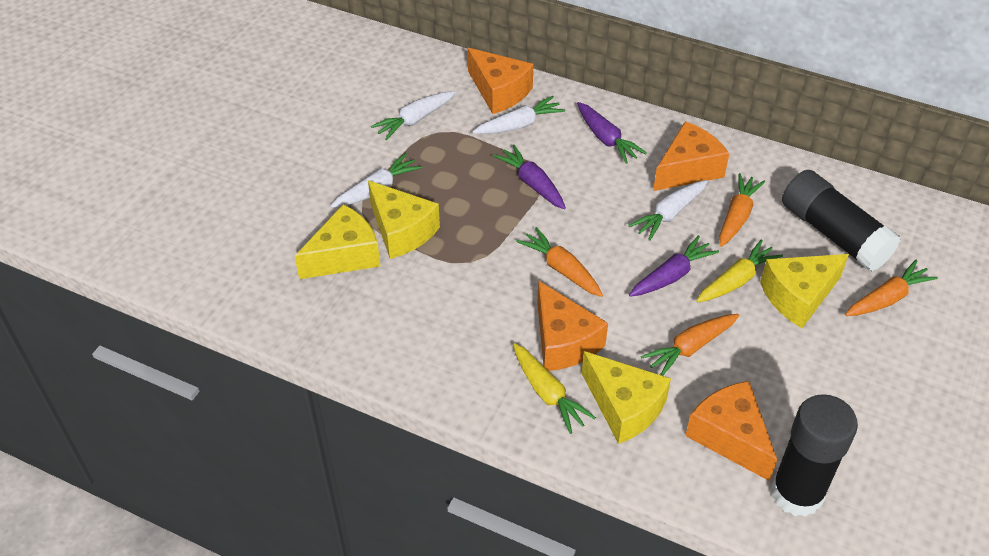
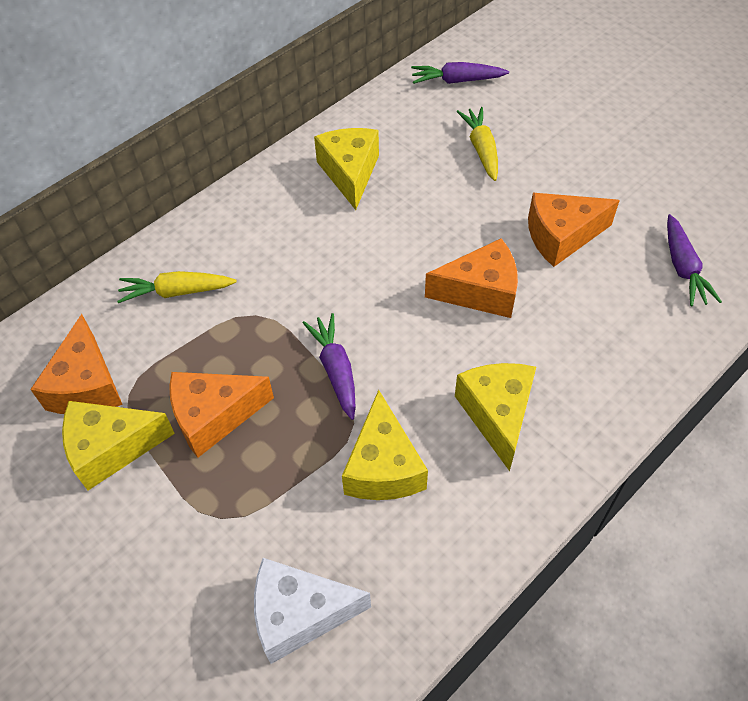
black glue stick: [771,394,858,517] [782,170,900,271] = 2 -> none = 0
orange carrot: [516,227,603,297] [641,314,739,376] [719,173,765,247] [845,260,938,316] = 4 -> none = 0
white carrot: [330,153,422,208] [371,91,456,140] [472,96,565,134] [628,180,708,241] = 4 -> none = 0
white cheese: none = 0 -> [254,558,371,664] = 1

